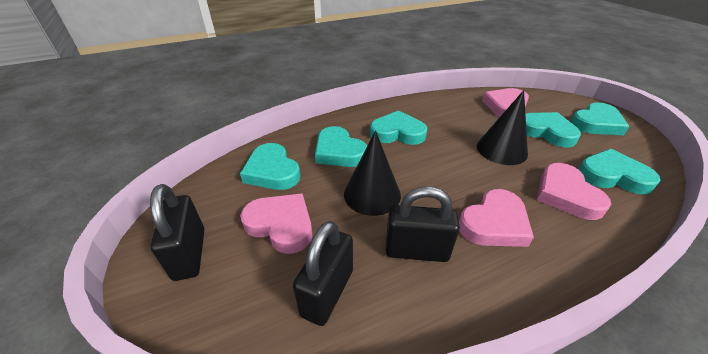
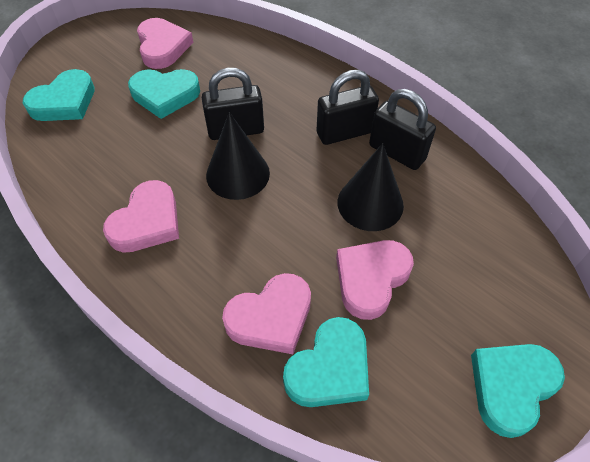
turquoise heart: [240,143,301,190] [315,126,367,167] [370,111,427,145] [526,112,581,148] [571,102,630,135] [578,149,660,194] = 6 -> [23,69,95,121] [128,69,200,119] [283,317,369,407] [471,344,565,438] = 4

